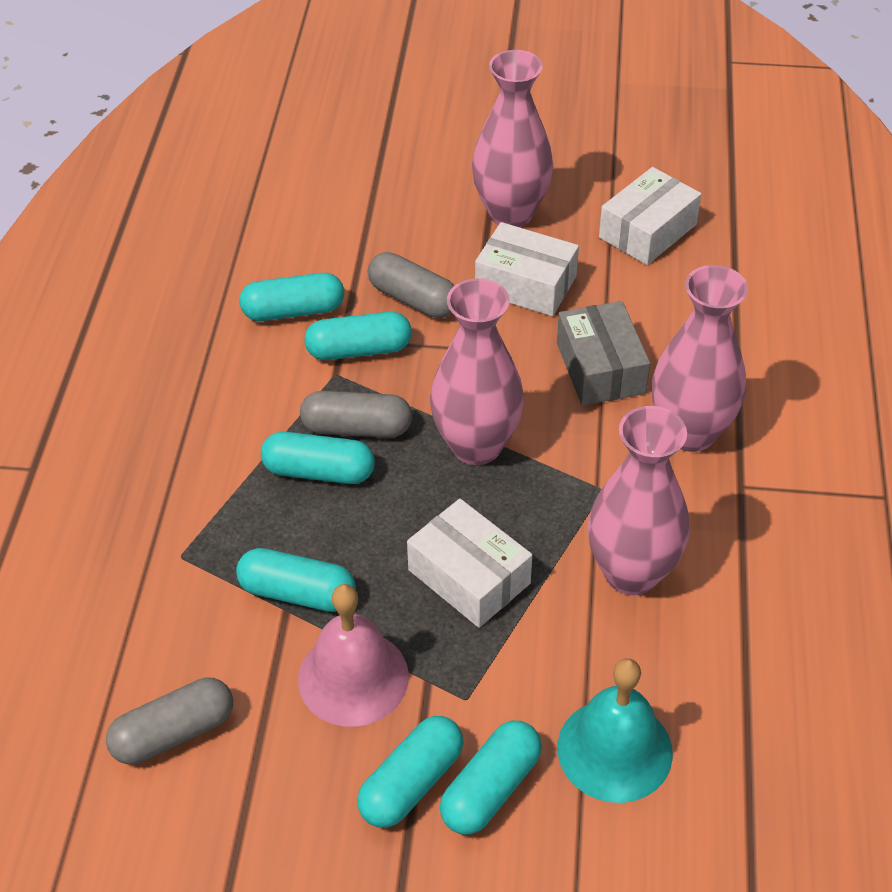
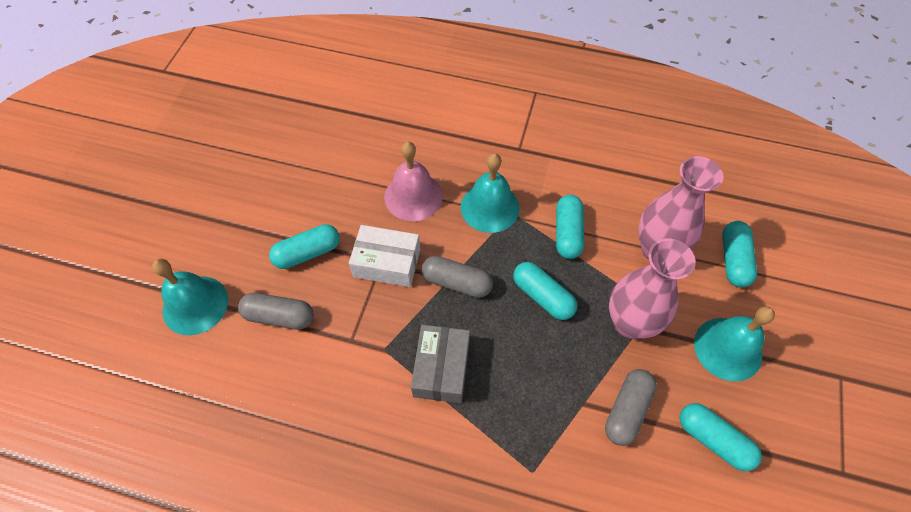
pink vase: [430,278,524,465] [472,50,553,227] [588,406,690,595] [652,265,748,452] = 4 -> [609,239,696,339] [638,156,724,260] = 2
turquoise bell: [557,658,673,803] = 1 -> [152,259,228,335] [461,153,520,233] [694,306,775,382] = 3
turquoise capsule: [236,548,356,612] [240,273,344,321] [261,432,375,484] [305,312,412,360] [357,716,464,828] [440,721,542,835] = 6 -> [269,224,340,269] [513,262,577,320] [556,195,584,259] [680,403,762,471] [722,221,757,287] = 5
white box: [407,499,532,628] [475,222,579,316] [599,167,701,265] = 3 -> [349,225,420,287] = 1

